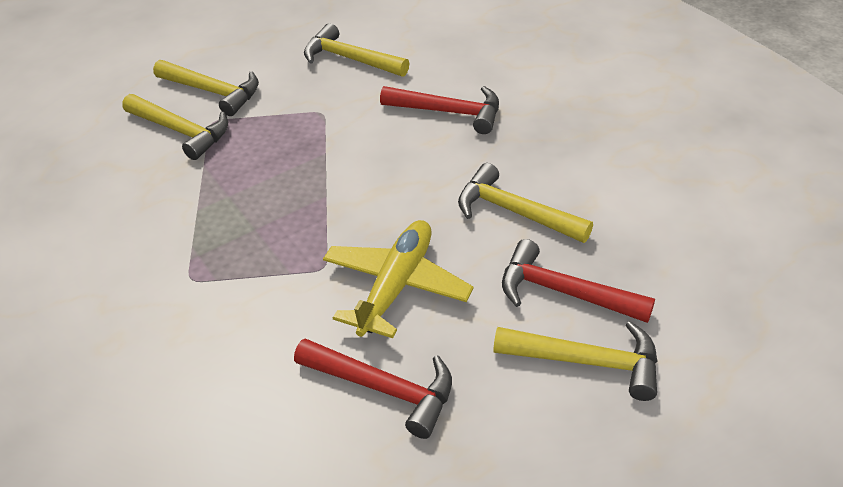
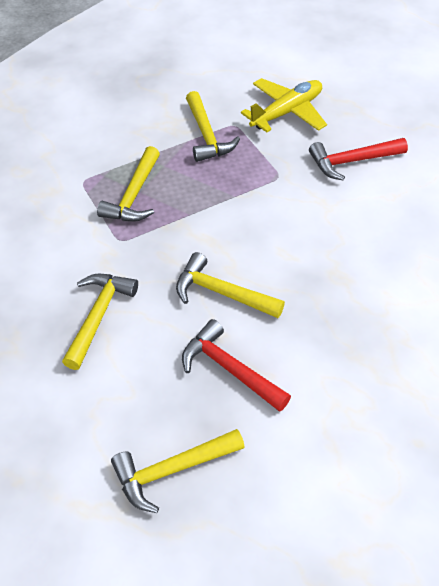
red hammer: [294,338,452,439] [380,86,499,134] [502,239,655,323] = 3 -> [182,319,291,412] [309,138,408,180] = 2

